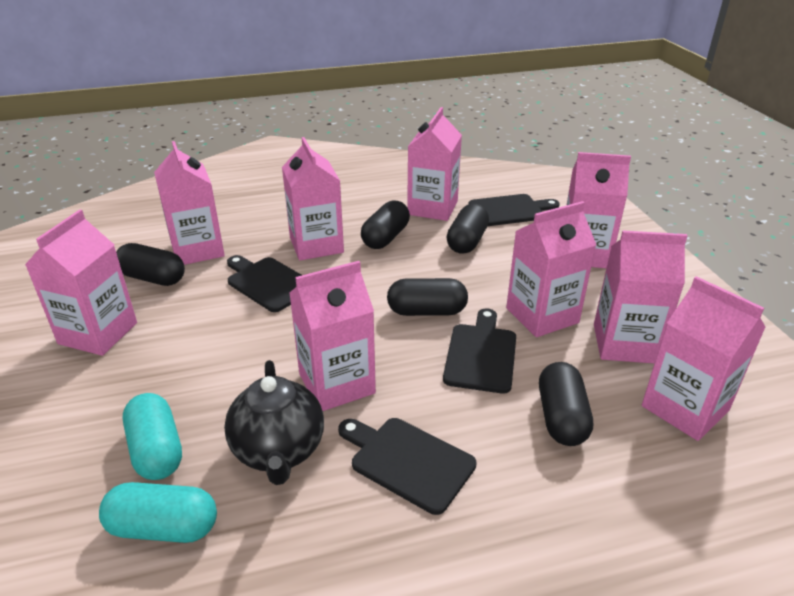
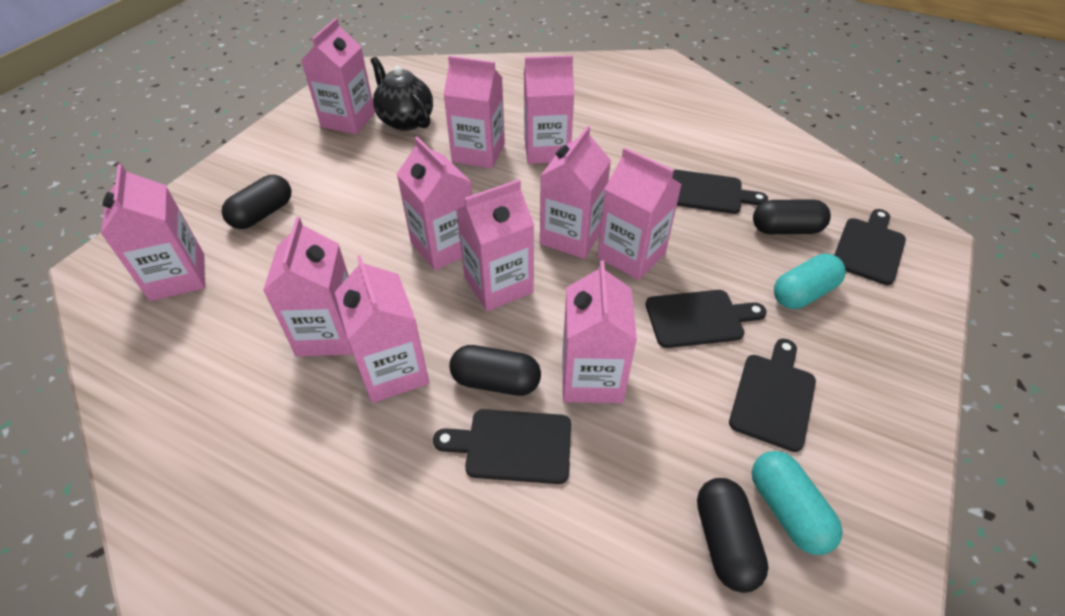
black capsule: [116,243,185,286] [361,200,410,249] [387,278,468,316] [447,204,489,254] [539,362,593,446] = 5 -> [222,175,291,229] [449,345,541,396] [697,478,768,593] [753,199,831,234] = 4
black cutting board: [227,255,302,312] [338,418,477,515] [443,309,516,394] [468,194,560,226] = 4 -> [433,409,571,484] [646,290,767,348] [672,170,768,214] [729,339,816,452] [834,209,906,285] = 5
pink carton: [25,210,137,356] [154,141,225,265] [282,137,344,261] [289,261,376,411] [407,107,462,221] [506,201,596,337] [567,152,631,268] [594,230,687,364] [642,276,766,441] = 9 -> [101,164,205,301] [263,217,353,356] [301,18,375,134] [335,255,430,403] [397,137,472,271] [443,56,505,169] [456,179,534,311] [524,55,574,164] [540,126,611,259] [562,261,637,403] [597,148,682,280] = 11

